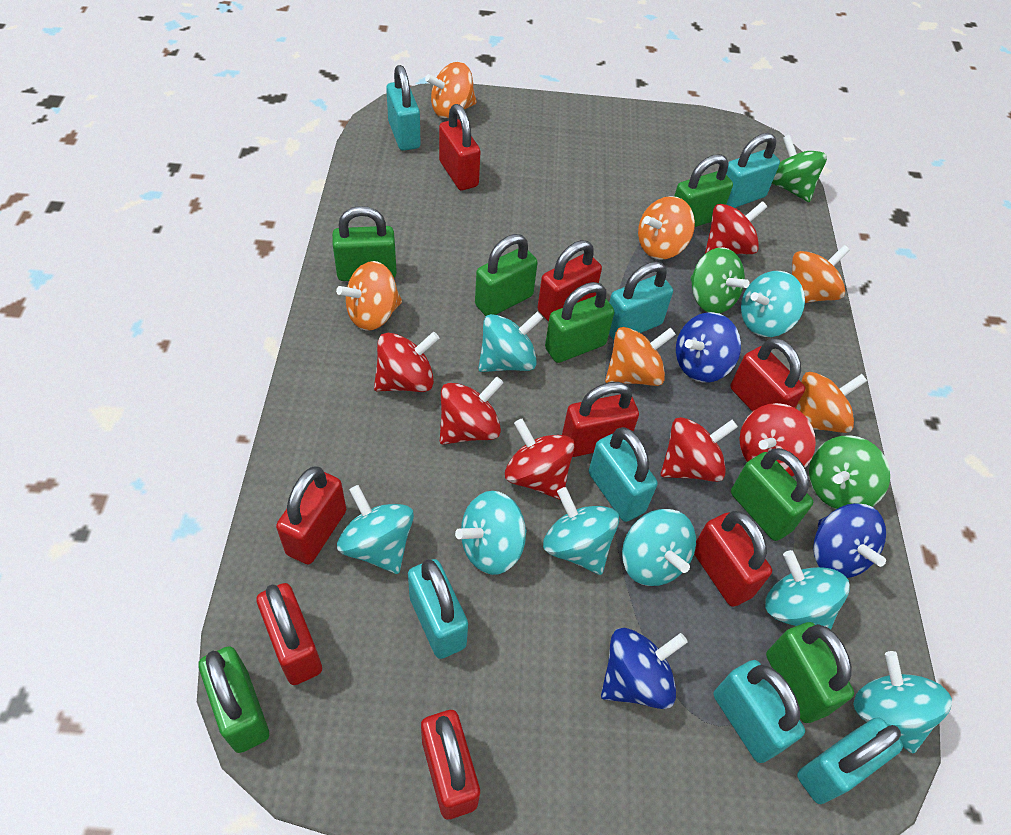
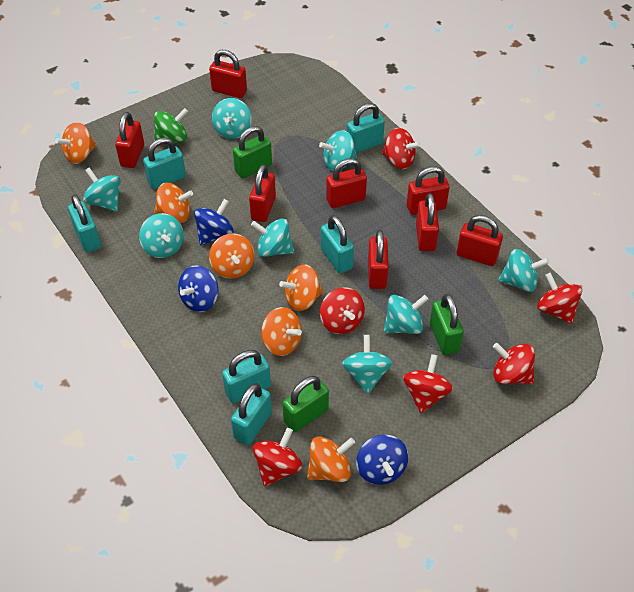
green padlock: [199,646,269,753] [332,206,397,281] [475,234,538,316] [545,282,614,363] [674,154,733,227] [731,448,813,541] [766,622,854,723] = 7 -> [233,126,272,179] [282,376,329,432] [430,294,464,355] = 3
green spinning top: [690,247,749,314] [772,135,827,202] [809,435,890,509] = 3 -> [154,108,188,143] = 1
turquoise padlock: [386,65,421,151] [408,559,468,659] [589,427,658,522] [609,261,673,340] [713,660,805,763] [726,133,780,208] [797,717,903,804] = 7 -> [68,194,101,253] [143,138,186,189] [222,350,271,403] [231,383,272,445] [321,215,354,273] [347,103,385,153] = 6

